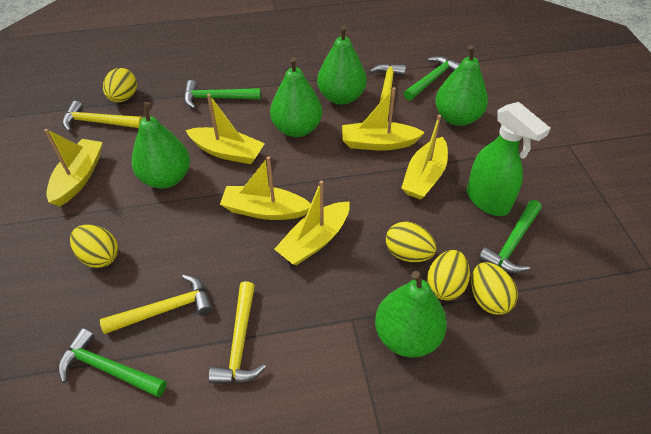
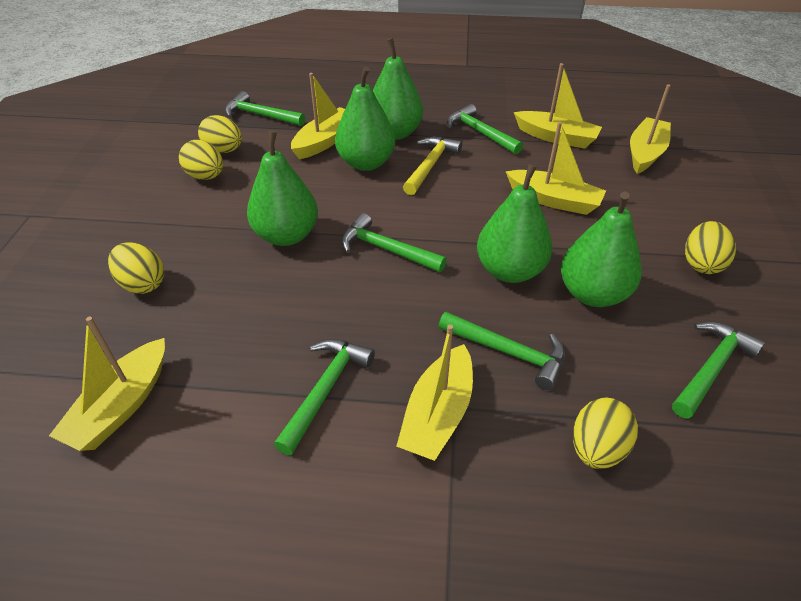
green hammer: [58,328,167,397] [184,80,261,109] [404,56,460,100] [478,200,542,273] = 4 -> [225,91,305,126] [274,339,375,455] [341,213,447,272] [438,312,565,390] [447,104,523,155] [672,322,765,419] = 6
green spray bottle: [467,102,551,216] = 1 -> none = 0
yellow hammer: [62,101,143,132] [100,275,213,334] [209,281,266,383] [370,64,406,114] = 4 -> [403,137,462,195] = 1

